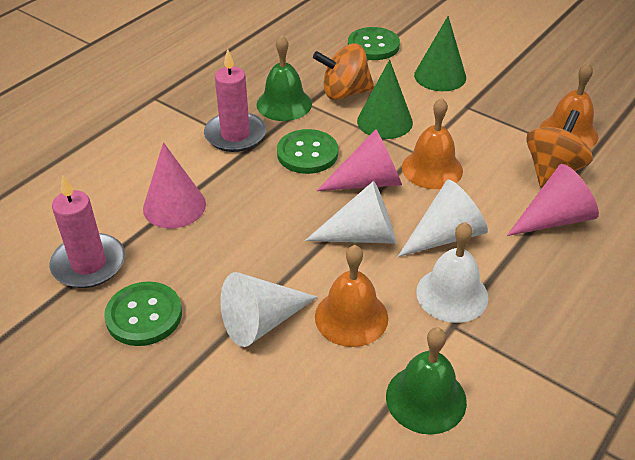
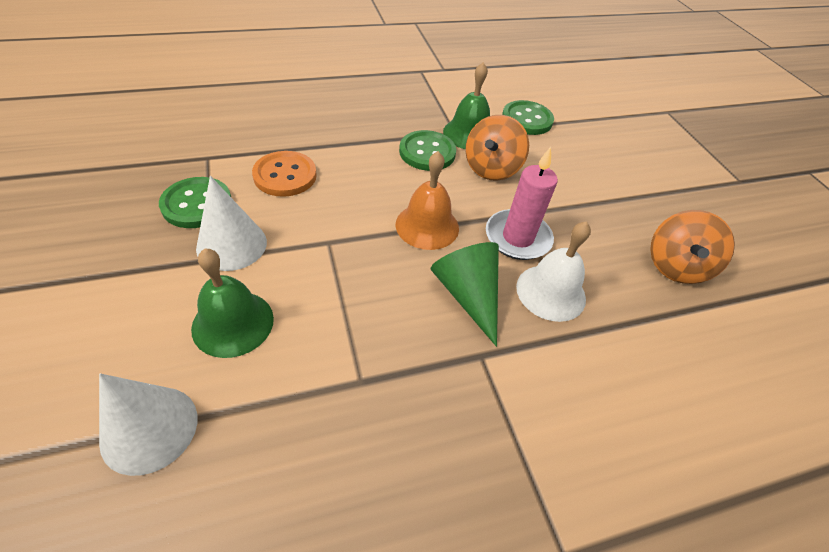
green cone: [357,60,413,139] [414,16,466,91] = 2 -> [431,242,499,347] = 1
orange bell: [315,245,388,347] [402,98,463,189] [539,62,599,149] = 3 -> [396,151,459,250] = 1
orange button: none = 0 -> [252,151,317,197] = 1
pink candle: [50,175,125,288] [204,49,266,152] = 2 -> [486,147,558,260] = 1
pink cone: [143,142,206,228] [317,129,402,191] [507,164,599,236] = 3 -> none = 0
white cone: [220,272,317,347] [305,181,396,244] [398,180,488,257] = 3 -> [99,373,197,476] [196,176,267,271] = 2

